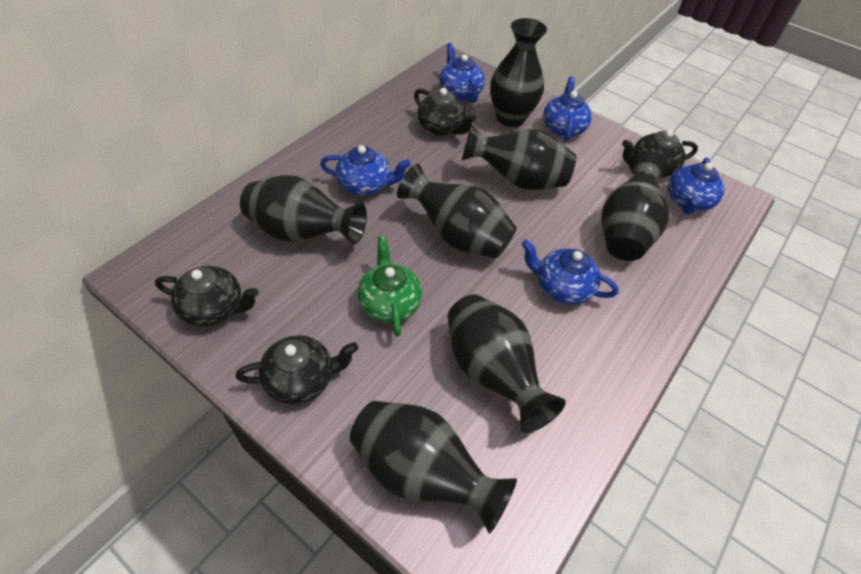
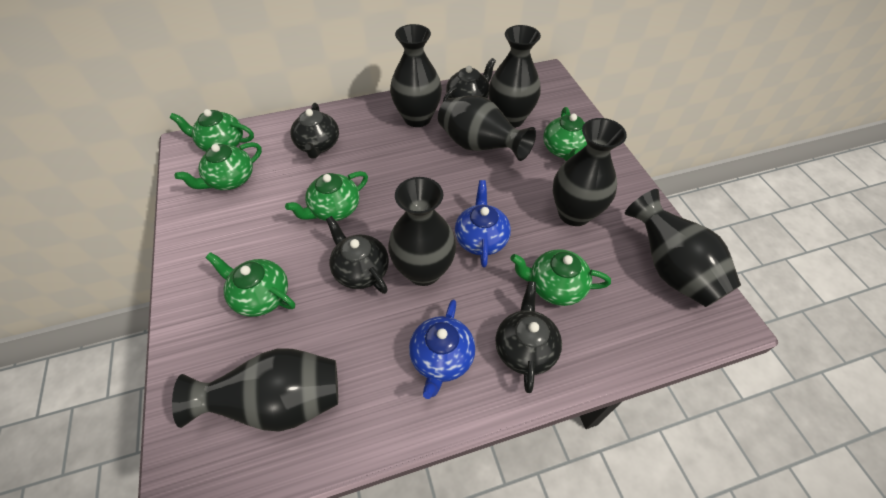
blue teapot: [320,145,411,196] [439,43,485,103] [522,240,618,305] [543,76,592,142] [668,157,725,214] = 5 -> [409,300,475,399] [455,180,511,267] = 2
green teapot: [358,236,422,337] = 1 -> [170,109,254,152] [175,142,262,190] [205,252,295,317] [285,171,368,221] [510,249,611,306] [543,107,587,161] = 6

